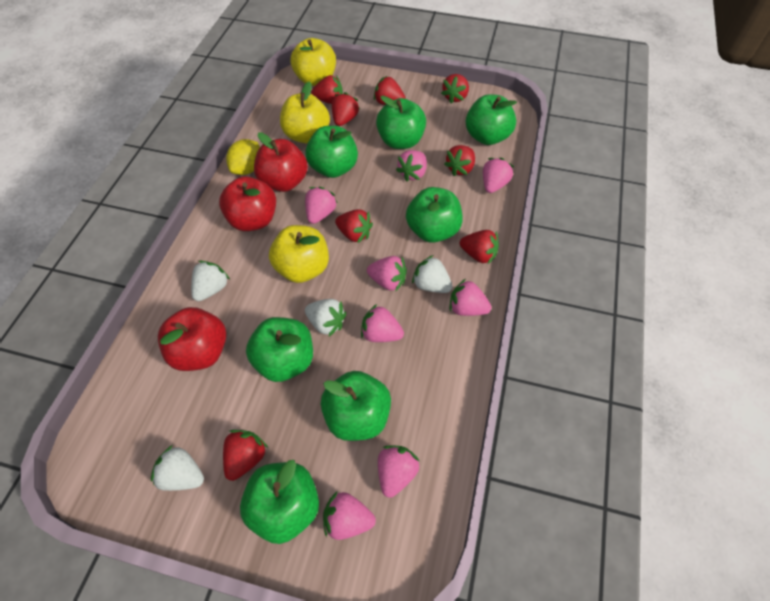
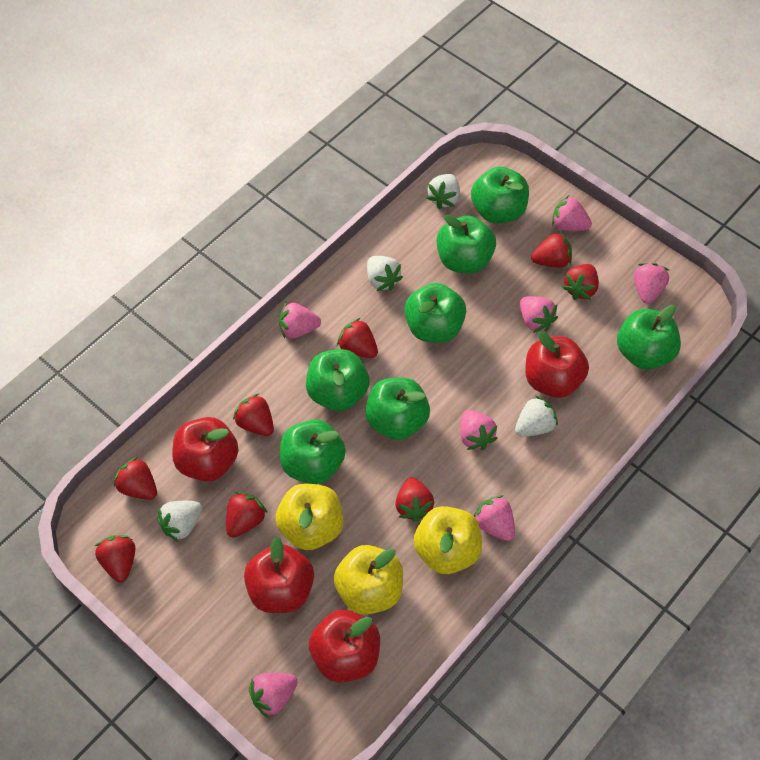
pink strawberry: [305,187,337,224] [323,492,376,540] [361,304,404,342] [367,256,407,292] [378,445,420,498] [396,150,427,181] [450,279,491,316] [483,158,514,193] = 8 -> [249,673,298,718] [279,302,321,339] [460,410,498,450] [473,495,515,541] [520,296,558,333] [552,195,592,231] [634,263,669,304] = 7
red apple: [158,307,226,371] [219,176,276,231] [254,132,308,192] = 3 -> [172,417,239,482] [244,536,314,613] [309,610,380,682] [525,332,589,398] = 4
yellow lemon: [226,139,260,175] = 1 -> none = 0

